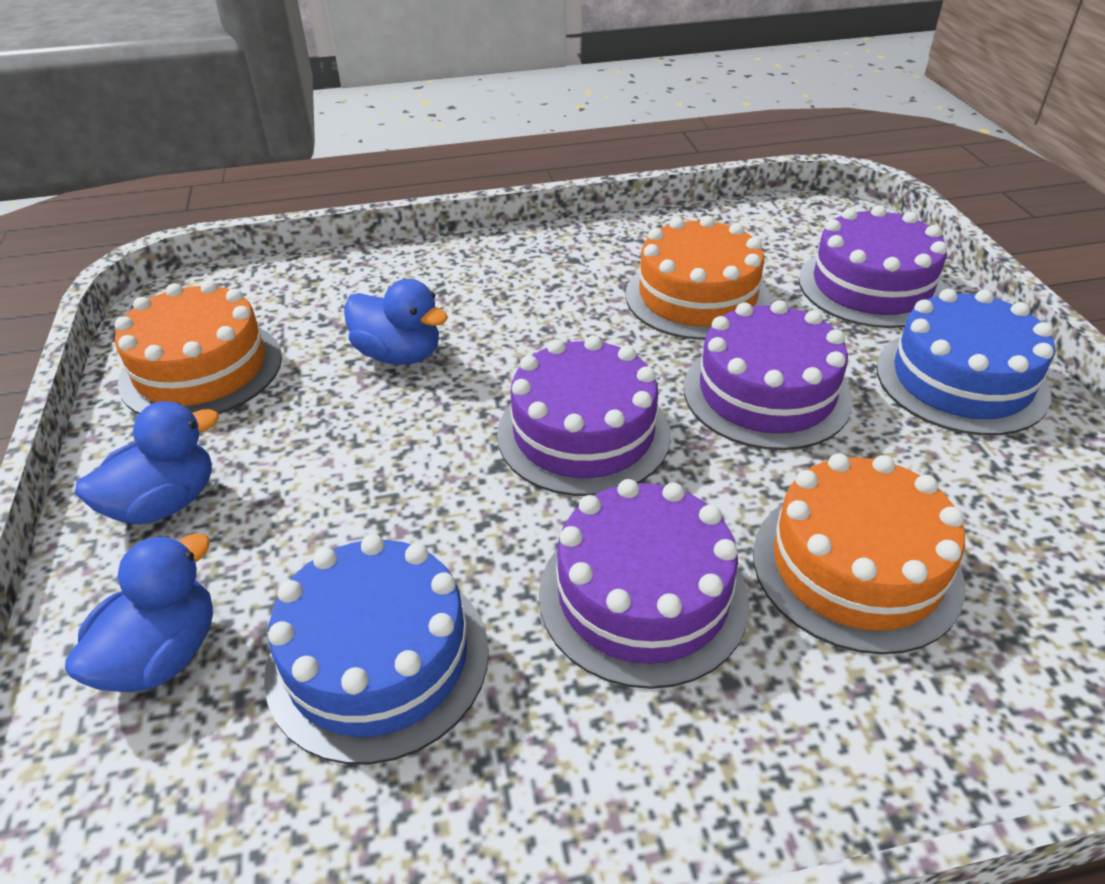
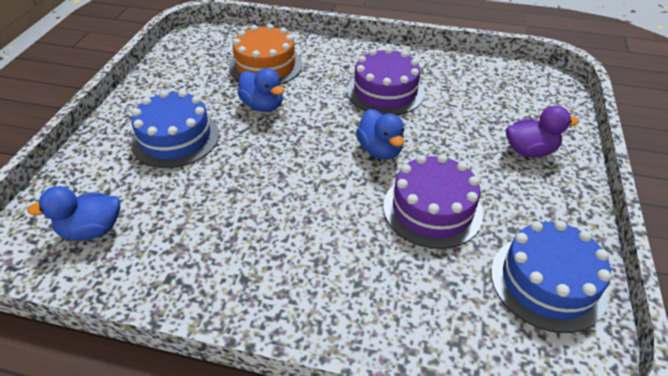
orange cake: [115,280,282,414] [626,216,771,340] [753,453,965,655] = 3 -> [229,24,302,84] = 1
purple cake: [497,336,671,496] [539,479,749,689] [684,300,853,450] [799,205,947,328] = 4 -> [347,47,425,115] [383,154,483,249] = 2
purple duck: none = 0 -> [506,105,579,157] = 1

